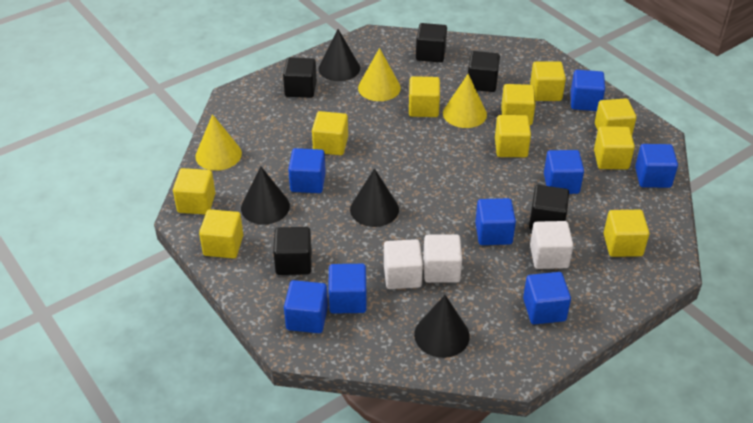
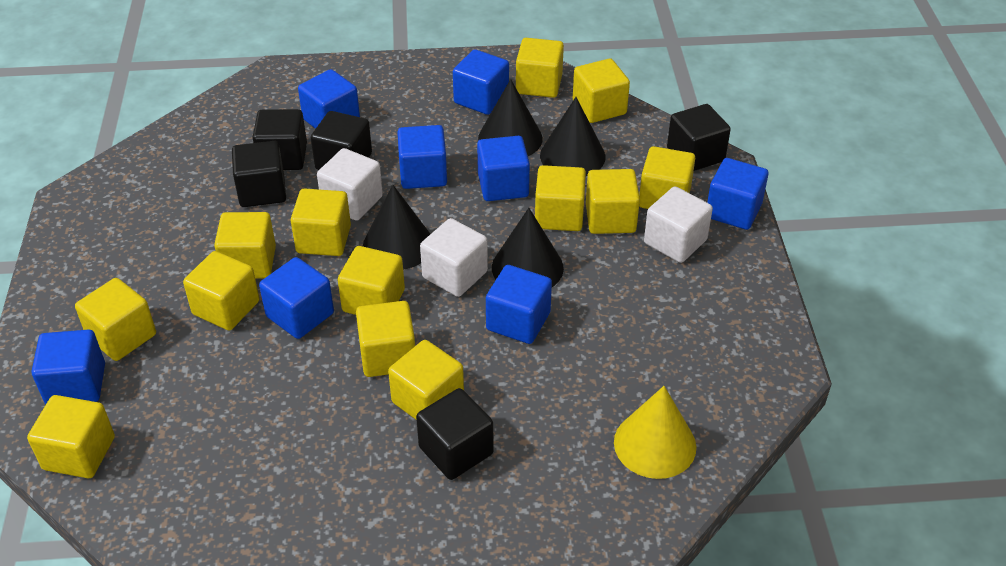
yellow cone: [195,114,242,171] [358,48,401,101] [443,74,487,128] = 3 -> [614,386,696,479] = 1
yellow cube: [173,168,215,215] [199,209,243,259] [312,111,348,155] [409,76,440,117] [495,115,531,157] [501,84,536,125] [530,61,566,101] [594,127,635,169] [595,98,636,134] [604,210,649,257] = 10 -> [27,395,115,478] [75,278,156,361] [183,251,259,331] [214,212,276,278] [291,188,351,256] [338,246,405,315] [356,301,415,377] [388,340,464,419] [516,38,564,98] [535,165,586,231] [573,58,630,123] [586,169,640,234] [639,146,695,209] = 13

